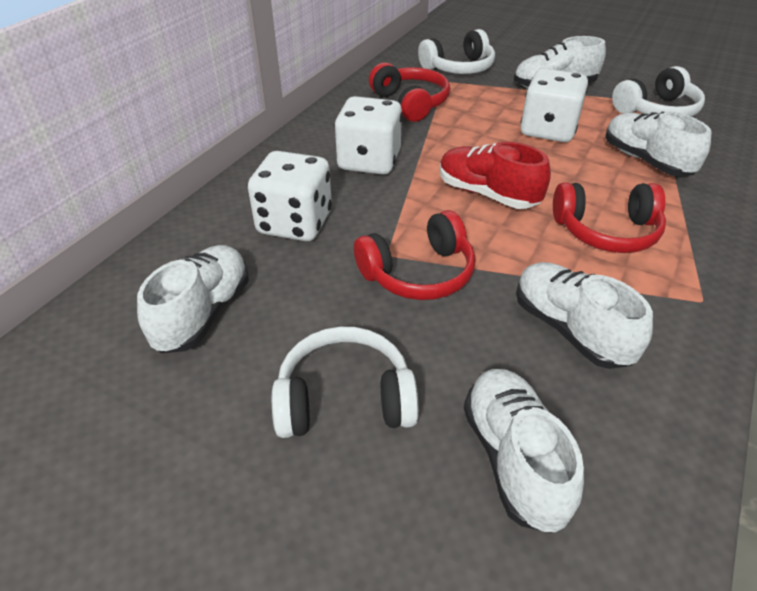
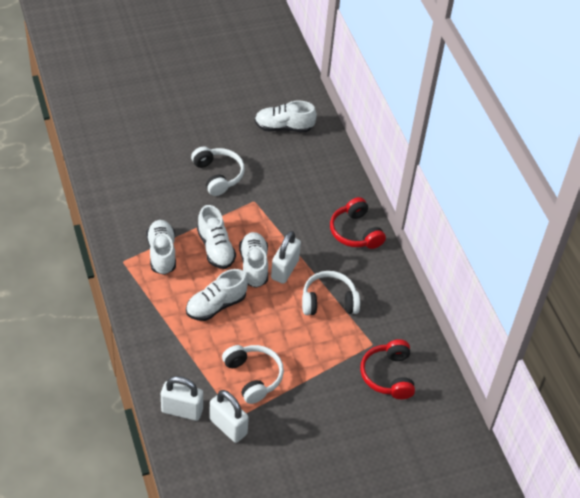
red headphones: [354,210,475,300] [369,62,450,122] [553,182,666,253] = 3 -> [330,197,386,249] [360,339,415,399] = 2
red shoe: [440,142,551,209] = 1 -> none = 0
white dice: [248,151,332,241] [335,96,402,175] [520,68,588,142] = 3 -> none = 0
white padlock: none = 0 -> [161,376,203,421] [209,390,249,443] [271,231,301,284] = 3

